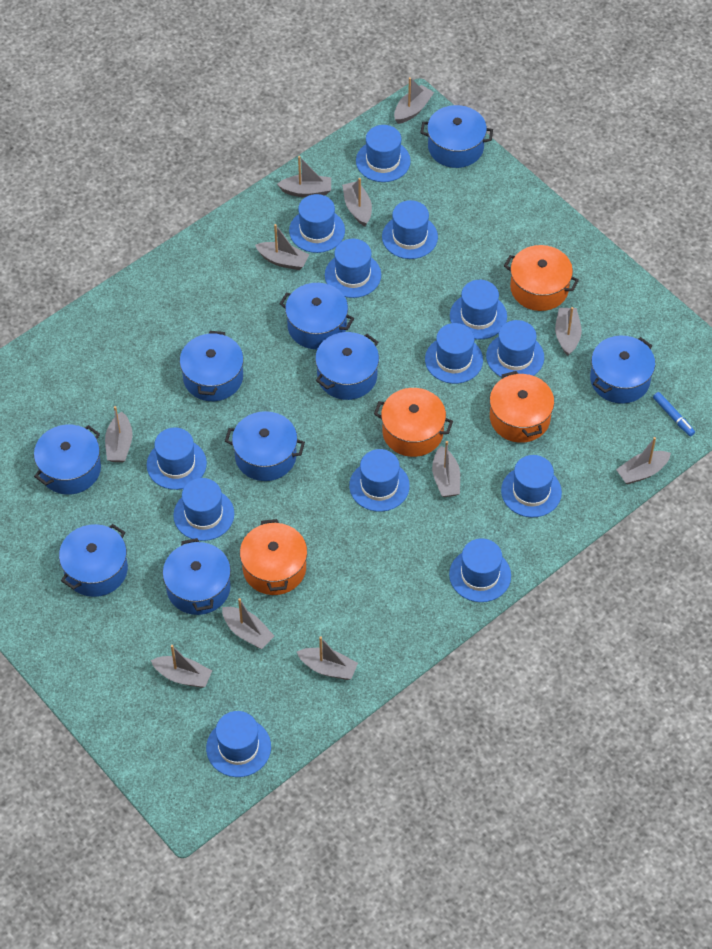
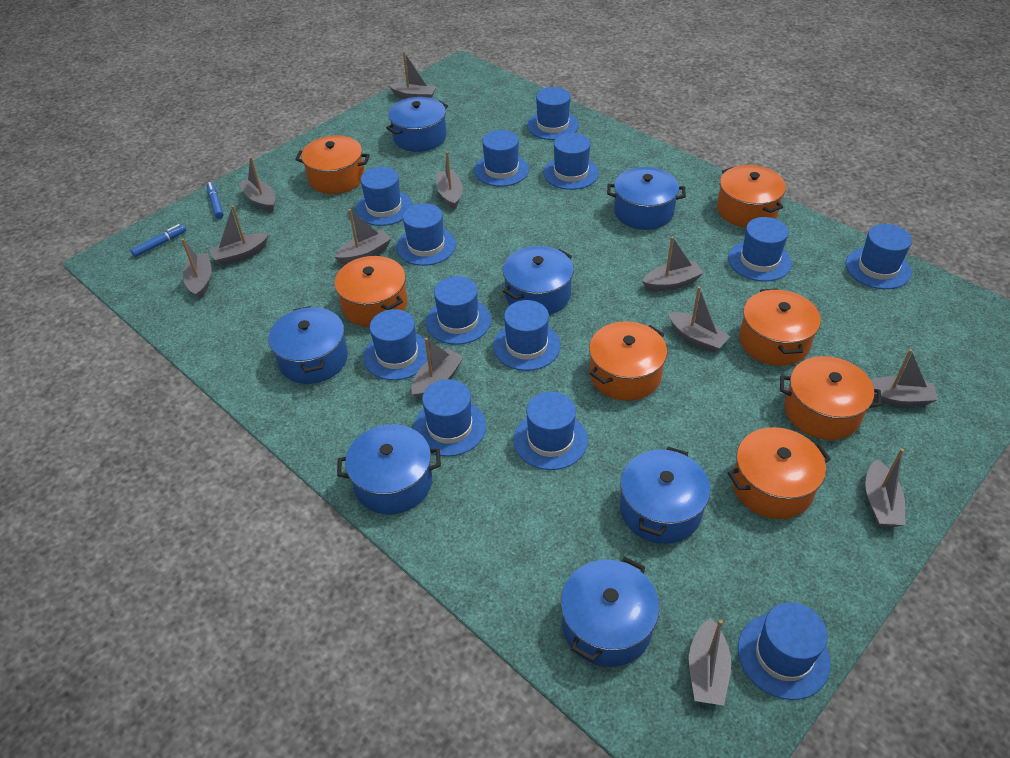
blue marker: [653,392,695,436] = 1 -> [130,224,186,257] [207,182,224,219] = 2
blue pot: [34,425,101,495] [59,524,128,597] [163,538,231,615] [180,331,244,401] [225,411,305,481] [280,283,354,349] [315,332,379,400] [420,105,493,168] [590,336,655,404] = 9 -> [269,306,348,384] [337,424,441,514] [386,97,448,152] [503,246,574,315] [561,557,659,667] [607,167,686,230] [620,447,710,544] = 7
grey boat: [105,406,133,462] [151,645,212,688] [222,598,274,649] [255,224,309,270] [277,156,331,197] [297,636,358,680] [342,178,372,226] [394,77,434,124] [432,441,460,497] [555,307,582,356] [616,437,671,485] = 11 -> [181,239,212,299] [209,205,268,266] [238,157,275,212] [334,209,391,264] [389,51,436,99] [411,338,464,400] [436,151,463,210] [642,236,703,291] [669,286,730,353] [689,618,731,706] [865,448,906,527] [871,349,938,406] = 12
orange pot: [240,519,307,595] [374,388,453,457] [490,371,554,443] [504,245,579,311] = 4 -> [295,136,370,194] [334,256,408,327] [589,321,667,401] [717,165,786,228] [728,427,831,519] [739,288,821,366] [780,356,882,440] = 7

